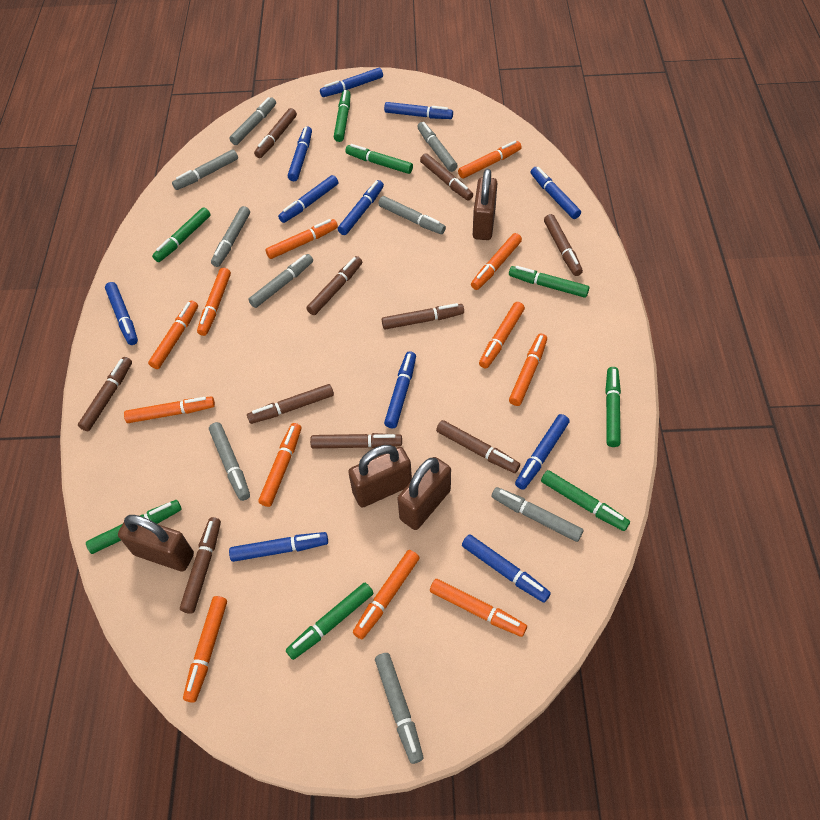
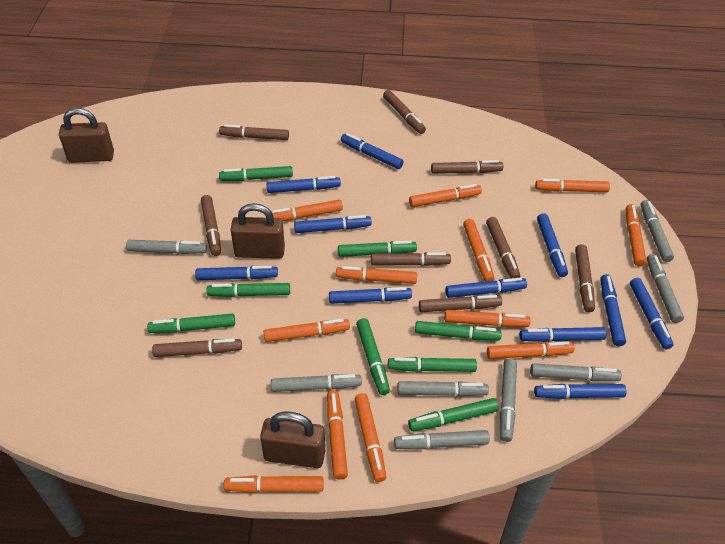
brown marker: [78,357,132,431] [180,517,221,614] [247,384,334,424] [254,108,297,158] [306,256,362,315] [310,433,402,449] [382,303,464,329] [420,153,473,201] [436,420,520,473] [544,214,583,276] = 10 -> [152,338,242,357] [201,195,221,256] [219,124,289,140] [371,252,451,266] [383,90,426,134] [419,295,502,312] [431,160,503,174] [486,217,520,279] [575,244,595,312] = 9
brown padlock: [118,515,194,571] [348,445,412,508] [397,457,451,530] [473,169,497,240] = 4 -> [59,108,114,163] [231,203,285,259] [260,412,325,468] = 3
grey marker: [172,149,238,190] [209,422,250,501] [211,206,250,267] [230,97,276,145] [248,254,313,308] [375,653,423,764] [378,196,446,234] [417,122,458,172] [492,487,584,542] = 9 -> [126,240,207,254] [271,374,362,392] [394,430,490,449] [397,381,489,397] [500,359,517,442] [530,363,622,381] [641,200,674,262] [647,254,684,323] = 8

